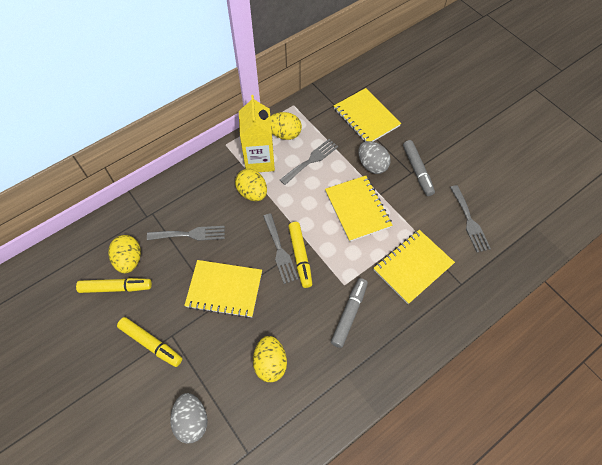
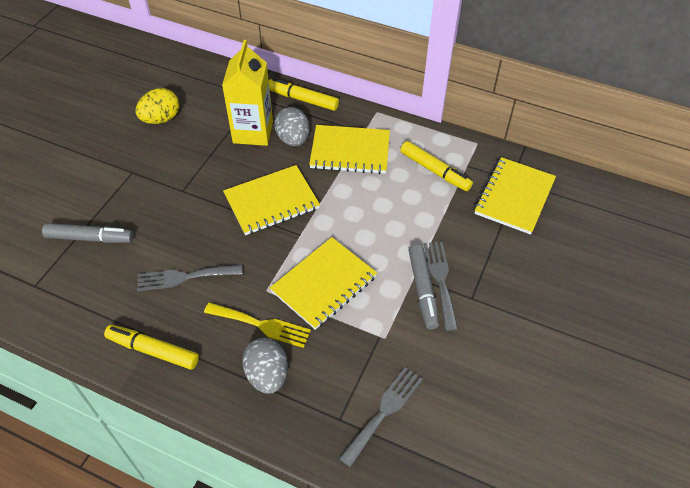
grey fork: [147,226,225,241] [263,213,298,284] [280,139,338,185] [450,185,491,252] = 4 -> [137,265,243,291] [339,367,423,467] [424,242,458,331] = 3
yellow egg: [108,235,141,273] [235,169,267,201] [253,336,287,382] [270,112,302,140] = 4 -> [136,88,179,124] = 1
yellow fork: none = 0 -> [204,302,311,348] = 1

